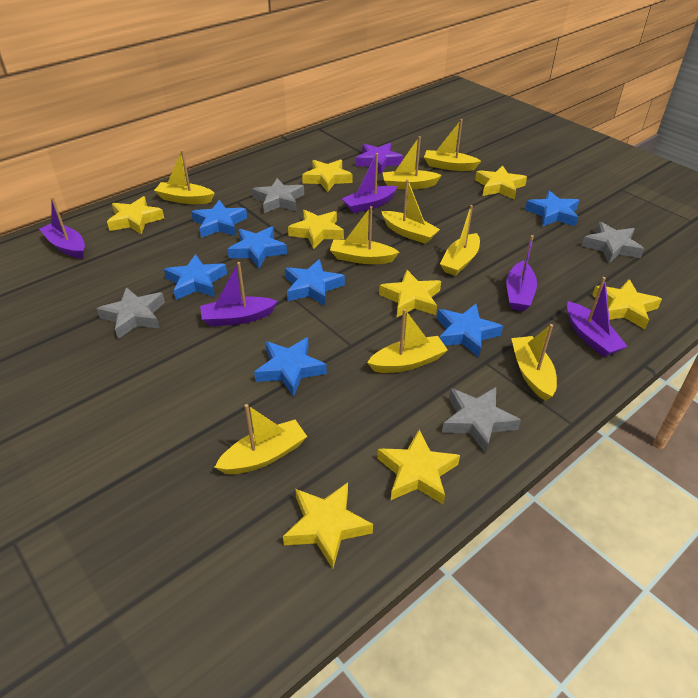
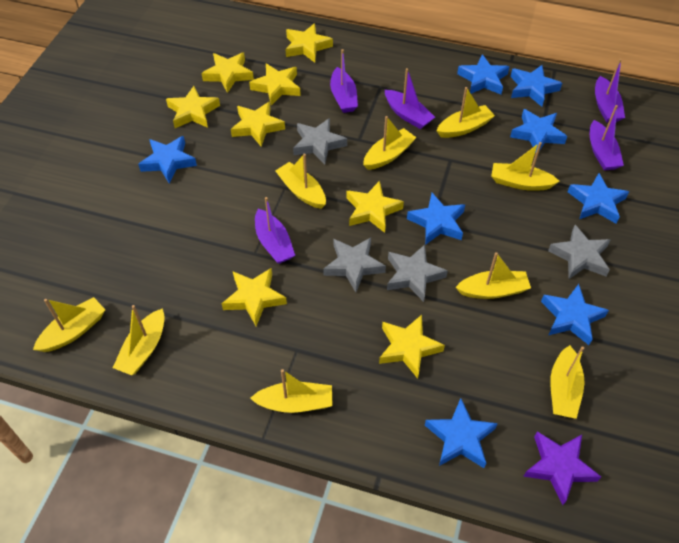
blue star: [164,254,227,300] [191,200,247,238] [228,226,287,268] [254,337,327,397] [285,259,345,306] [437,304,503,357] [525,190,579,227] = 7 -> [138,136,197,183] [407,193,465,245] [425,398,498,468] [457,54,509,94] [510,65,562,107] [510,109,567,151] [541,284,609,345] [568,173,629,223] = 8

